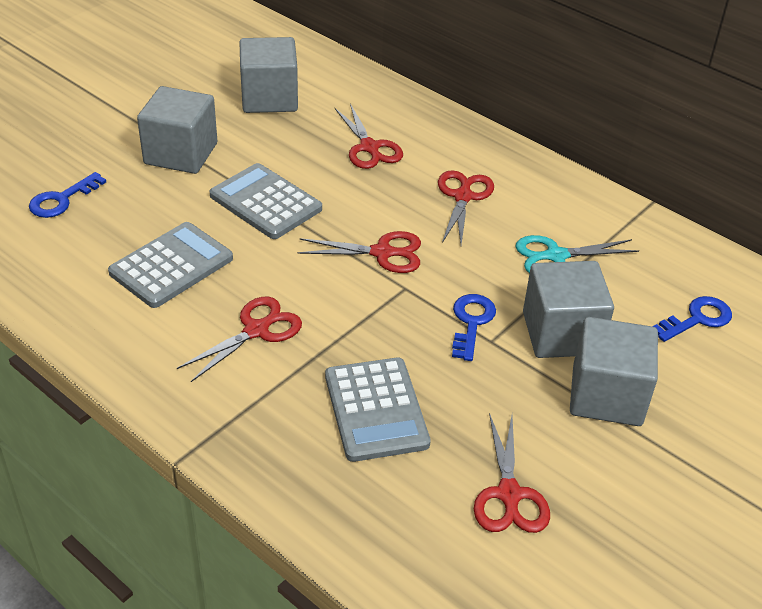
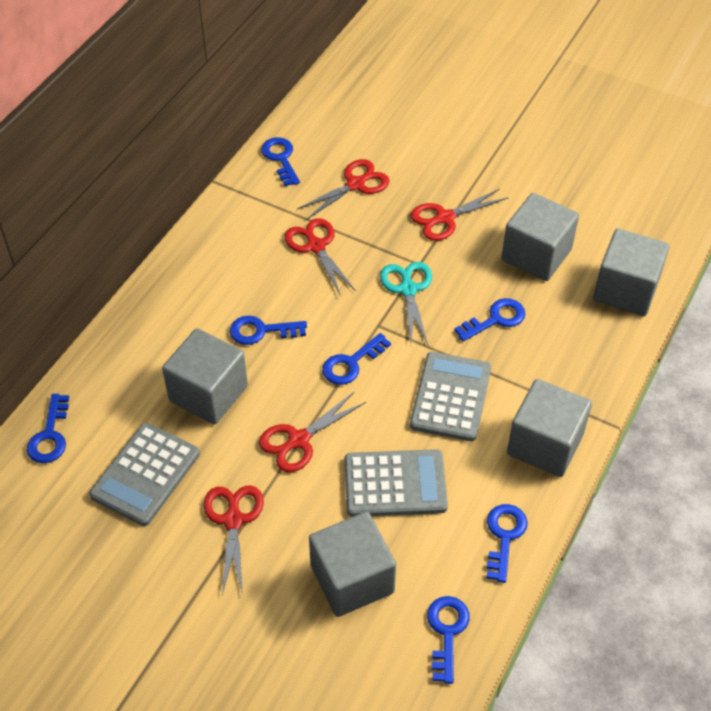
blue key: [29,172,106,218] [452,294,496,361] [652,296,732,342] = 3 -> [27,394,69,463] [230,316,307,345] [261,137,300,186] [322,333,391,385] [427,596,470,684] [454,298,525,341] [487,504,528,583] = 7
grey cube: [137,86,217,174] [240,37,298,113] [523,261,614,358] [570,317,658,426] = 4 -> [162,328,248,425] [309,512,396,617] [501,193,579,281] [507,379,592,477] [593,229,669,316] = 5

